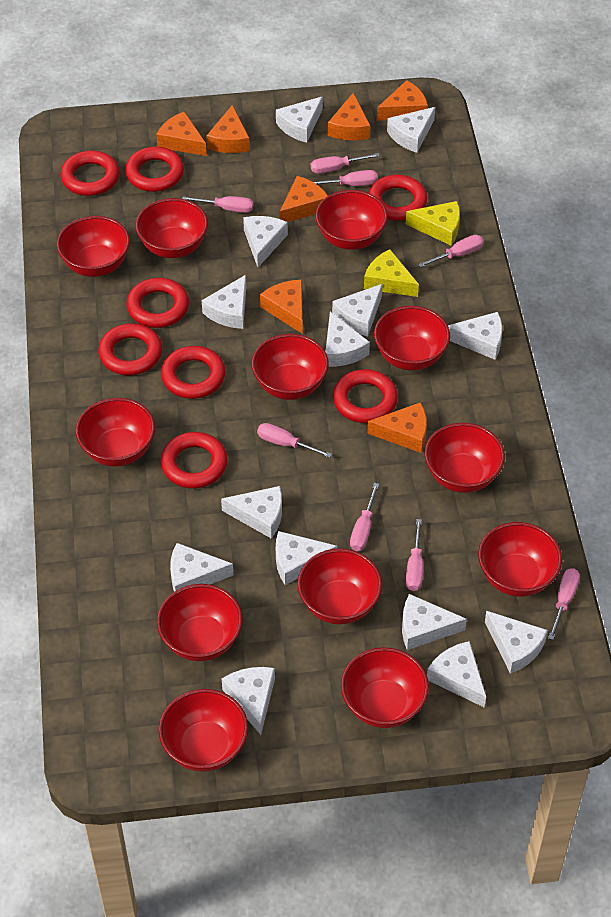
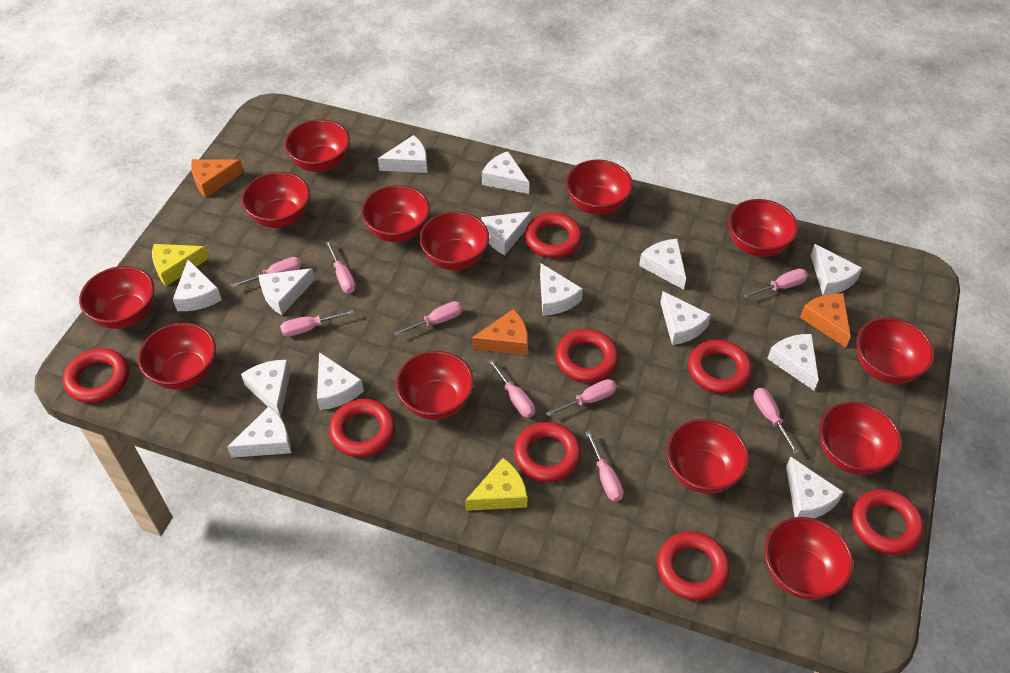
orange cheese: [156,111,207,156] [206,105,250,153] [260,280,303,334] [279,176,328,222] [328,93,371,140] [367,402,427,453] [377,80,428,121] = 7 -> [191,159,244,198] [472,309,528,355] [800,293,851,348] = 3
pink screwdriver: [182,196,253,213] [257,423,332,458] [311,153,380,174] [314,170,378,186] [350,483,379,551] [406,519,423,591] [418,235,484,268] [548,568,580,640] = 8 -> [231,257,302,288] [280,310,354,337] [325,241,356,293] [394,301,463,336] [488,359,535,418] [546,379,617,417] [585,431,624,501] [744,269,808,298] [753,388,799,454] = 9
red bowl: [57,216,130,277] [76,398,155,467] [135,198,208,258] [157,584,243,661] [159,689,248,772] [251,334,329,400] [298,548,382,624] [315,190,388,250] [341,647,429,728] [374,306,450,370] [424,423,505,493] [478,522,562,597] = 12 -> [79,266,154,329] [138,323,216,390] [242,172,310,228] [285,119,350,172] [361,185,430,242] [396,351,474,420] [419,212,489,270] [566,160,633,215] [666,419,749,494] [728,199,798,257] [764,517,853,600] [819,402,902,475] [856,318,935,384] = 13

